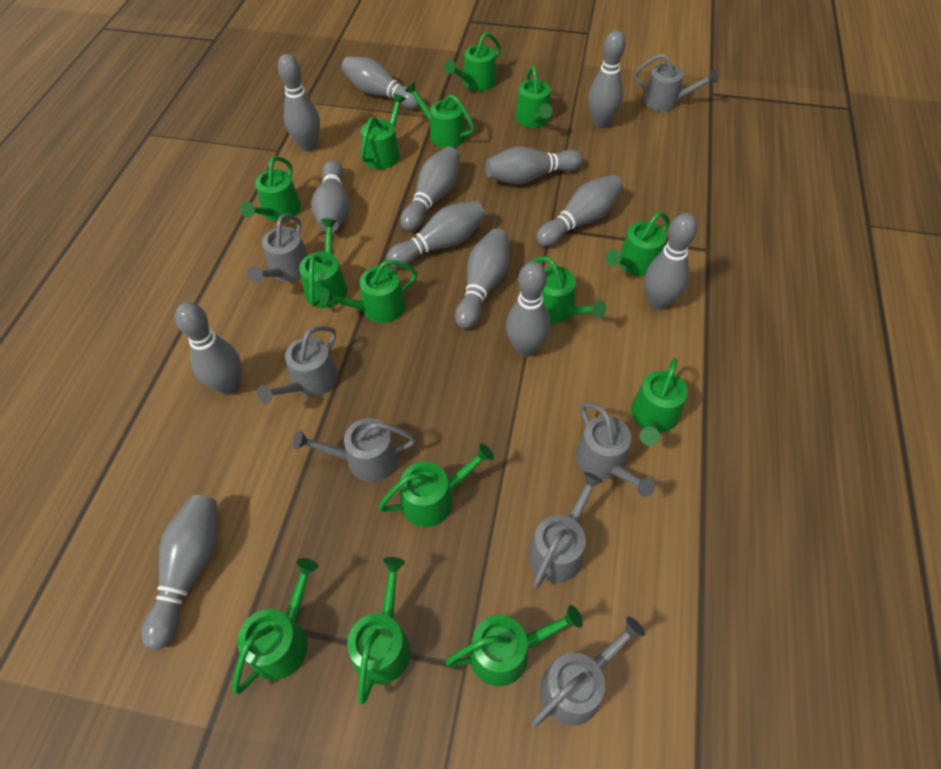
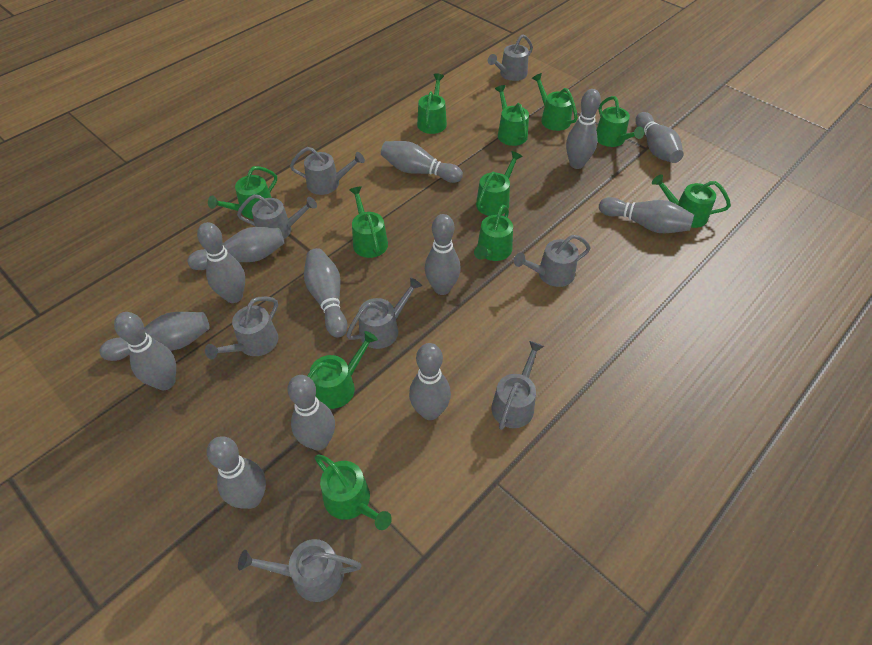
green watering can: [233,558,318,694] [241,156,301,221] [299,219,348,308] [319,260,417,323] [347,557,411,704] [361,94,406,169] [378,443,494,527] [405,82,475,148] [444,32,501,91] [445,605,583,686] [515,66,552,128] [529,257,606,323] [606,212,670,277] [631,358,688,446] = 14 -> [208,166,277,219] [307,331,378,409] [315,454,392,530] [349,186,388,258] [417,73,447,134] [474,205,513,261] [476,151,523,216] [495,85,529,146] [532,73,578,131] [596,96,644,147] [652,174,731,228] = 11
grey watering can: [248,214,308,283] [257,326,338,404] [293,418,416,482] [528,472,603,589] [531,616,645,727] [576,402,656,497] [634,54,718,111] = 7 -> [205,297,278,359] [237,194,317,239] [238,539,361,602] [290,147,365,195] [346,277,422,349] [488,34,533,81] [491,341,544,430] [514,235,591,287] = 8

